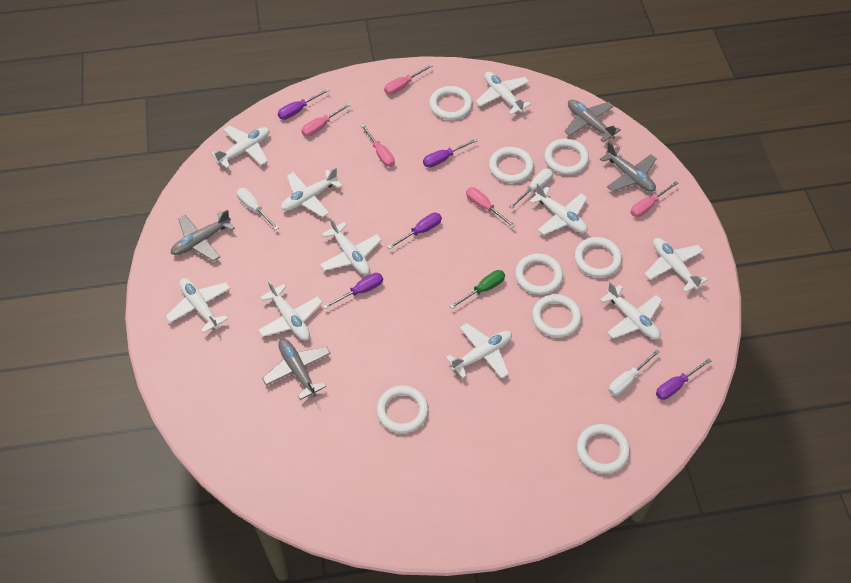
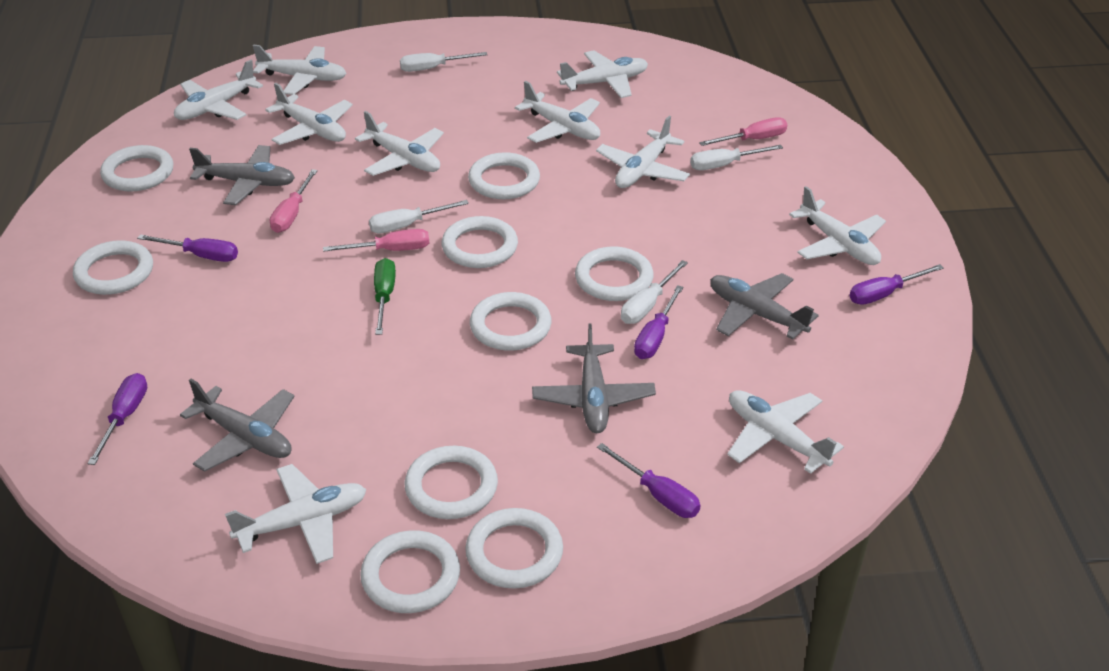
pink screwdriver: [301,103,351,137] [360,124,395,167] [384,64,433,95] [466,187,516,228] [630,181,679,217] = 5 -> [270,169,318,233] [323,229,429,252] [699,117,787,146] = 3
white ring: [376,386,429,433] [429,86,472,120] [489,147,534,183] [515,254,563,295] [532,294,581,337] [544,139,589,175] [574,237,622,277] [576,424,630,474] = 8 -> [73,240,153,295] [100,145,173,191] [360,530,460,613] [405,446,498,519] [442,216,518,268] [465,508,563,589] [468,152,540,199] [470,292,551,351] [575,246,654,301] = 9
white screwdriver: [237,188,279,230] [509,168,553,209] [609,350,660,396] = 3 -> [369,200,469,233] [400,52,487,72] [621,260,688,324] [690,145,783,170] = 4

